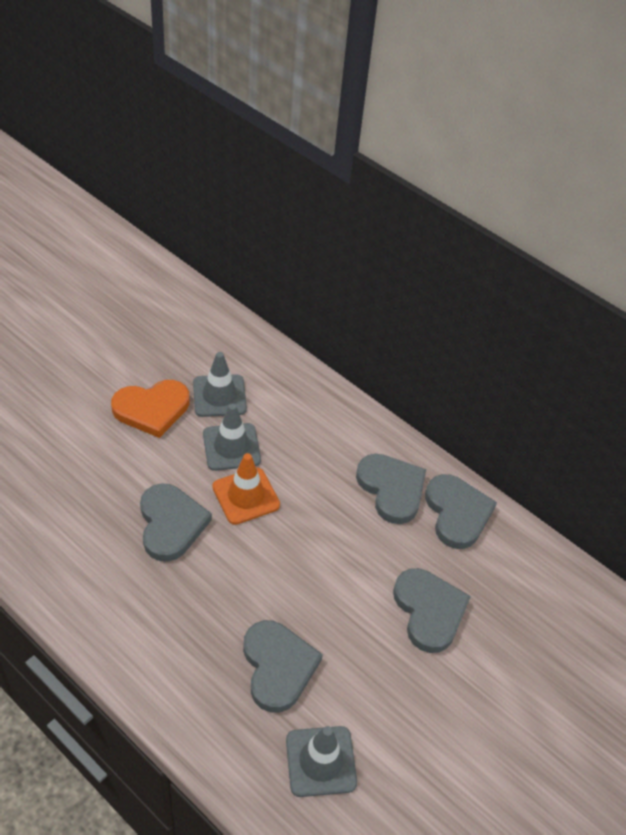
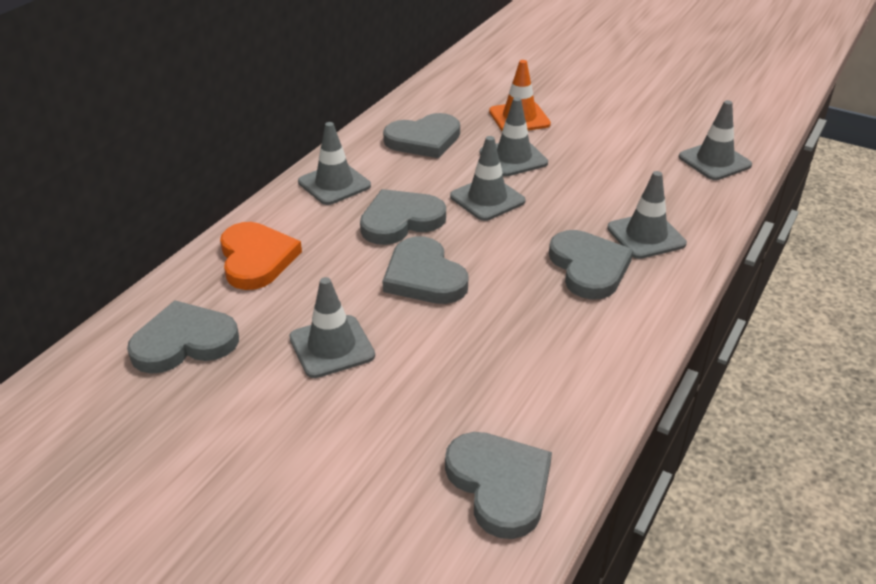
grey heart: [140,483,212,562] [243,620,323,713] [356,454,426,524] [393,568,471,653] [425,474,497,549] = 5 -> [127,300,239,374] [360,189,446,245] [382,236,469,304] [383,113,460,158] [445,432,552,539] [549,230,633,300] = 6
grey traffic cone: [193,352,247,417] [203,404,261,471] [286,726,357,797] = 3 -> [289,277,375,378] [298,122,371,205] [450,136,526,221] [480,97,548,176] [607,171,687,259] [679,100,752,180] = 6

